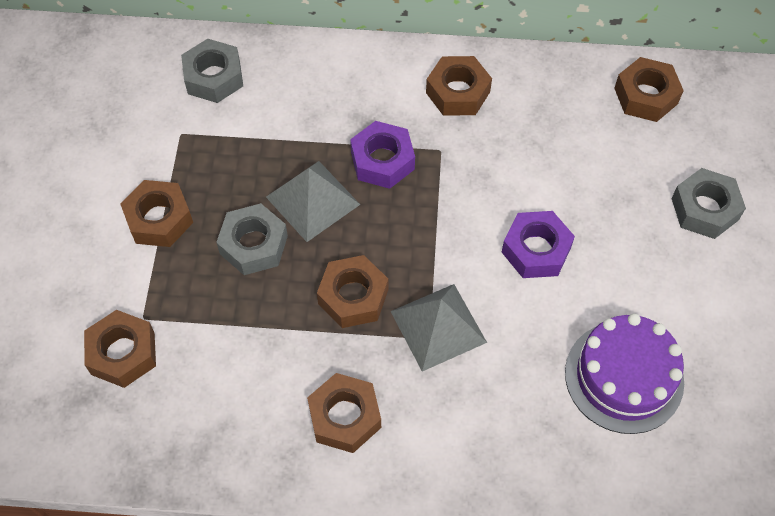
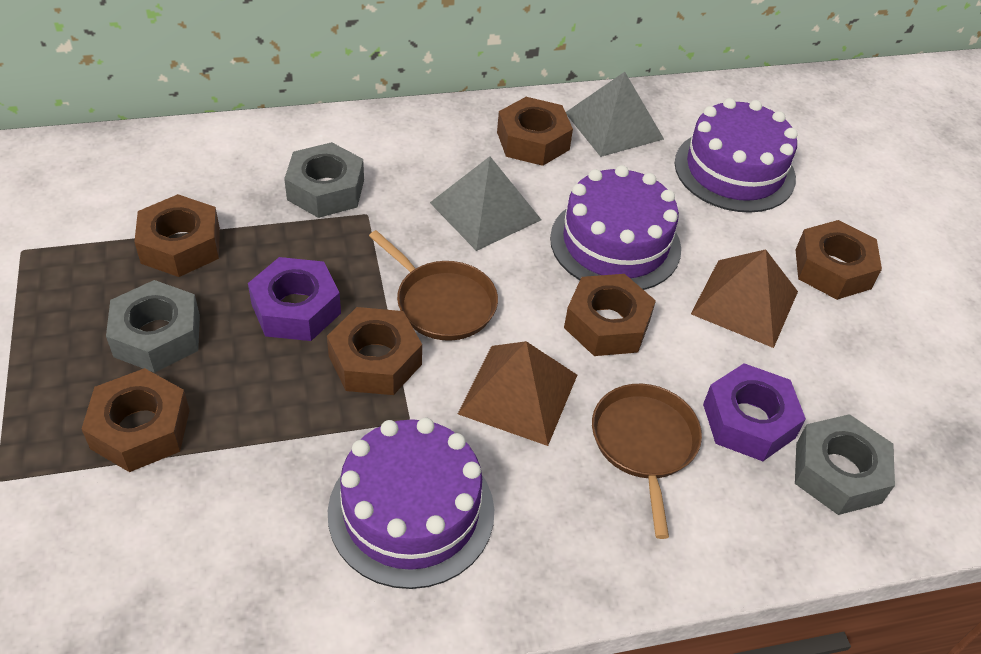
brown pan: none = 0 -> [369,230,498,341] [592,384,702,539] = 2
brown pyramid: none = 0 -> [458,341,577,446] [691,249,798,348] = 2
purple cake: [565,313,684,434] = 1 -> [328,418,494,589] [550,165,681,290] [675,98,798,213] = 3

